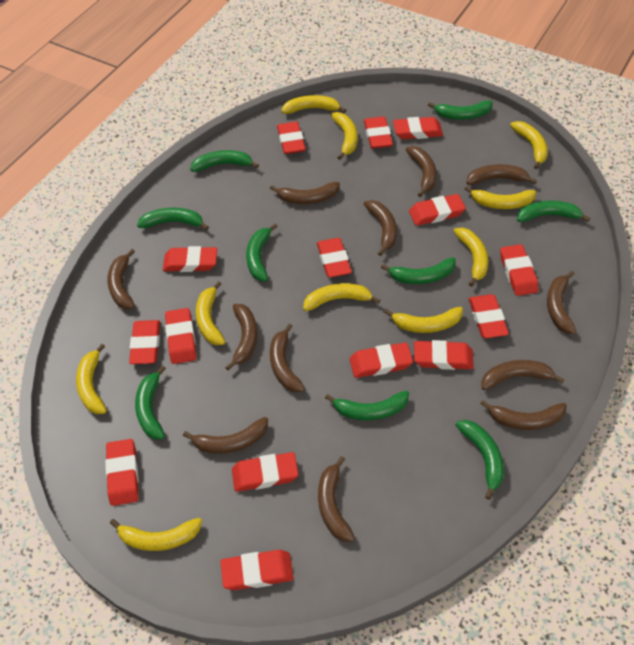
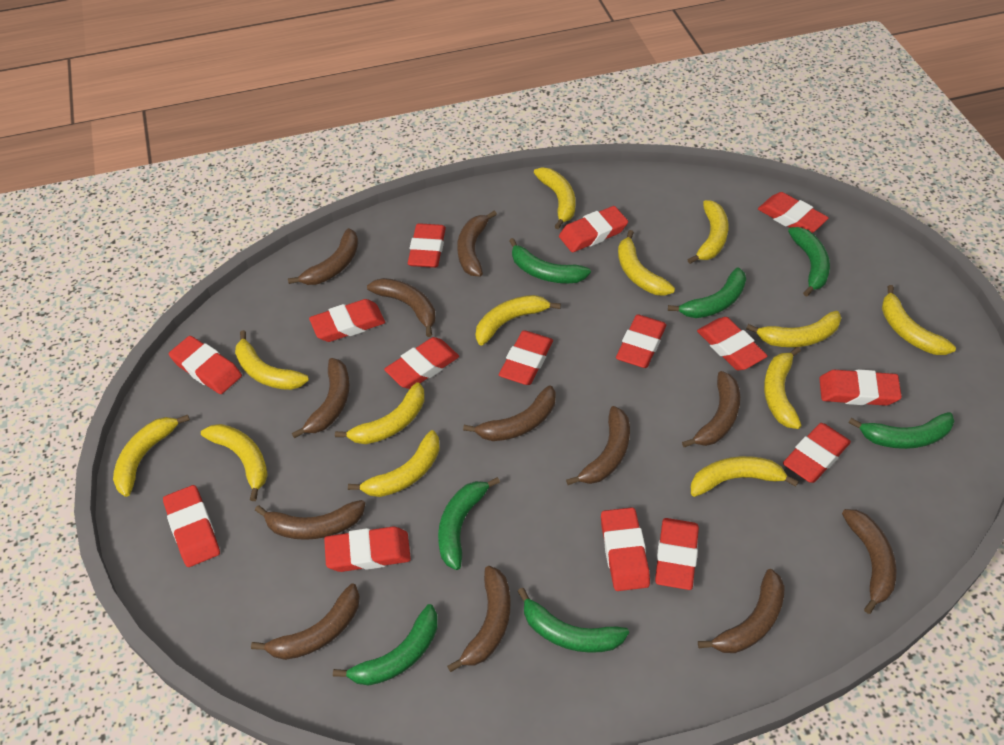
green banana: [135,366,166,439] [137,208,209,230] [190,150,259,172] [246,223,278,281] [325,391,409,420] [381,257,456,284] [428,100,493,120] [456,420,504,500] [517,201,590,222] = 9 -> [333,604,438,686] [438,477,500,570] [509,238,591,283] [518,587,629,653] [668,267,746,318] [788,227,830,297] [849,412,955,449] = 7
yellow banana: [76,344,107,414] [110,518,202,551] [196,281,226,345] [281,95,346,114] [303,283,380,311] [331,112,358,160] [384,307,463,333] [454,228,489,287] [465,186,536,209] [510,121,548,169] = 10 -> [113,415,190,497] [201,424,268,501] [235,330,309,390] [335,382,424,444] [348,430,440,497] [476,295,561,346] [534,167,575,229] [618,230,675,296] [688,200,729,264] [691,456,799,497] [746,311,842,347] [764,347,802,429] [882,285,956,355] = 13

